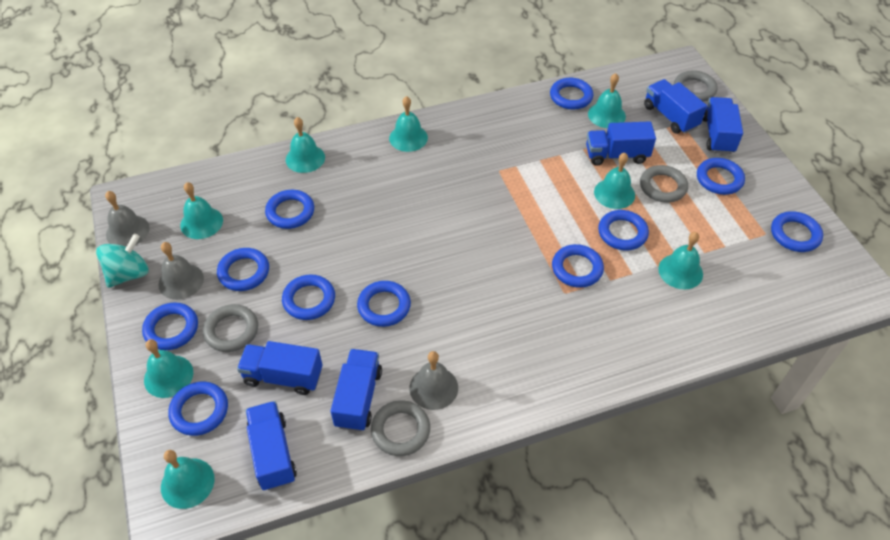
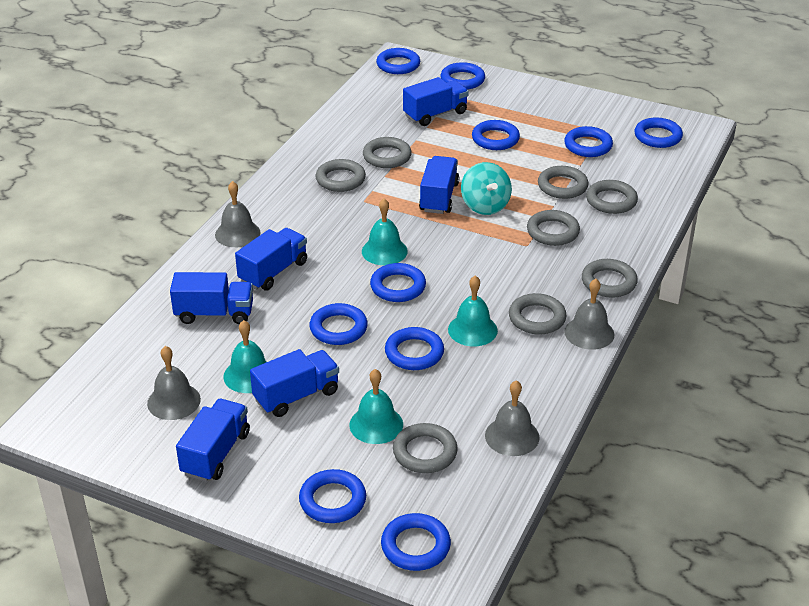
blue ring: [142,303,198,350] [168,382,228,436] [217,248,269,291] [265,190,314,229] [282,274,335,320] [357,281,411,327] [550,78,593,110] [552,244,604,288] [598,210,649,250] [697,158,745,195] [771,211,823,252] = 11 -> [299,469,366,523] [309,303,368,345] [370,263,426,302] [376,48,420,74] [381,513,451,571] [385,327,444,370] [441,62,485,90] [472,120,520,150] [564,126,613,157] [635,117,683,148] = 10
grey bell: [105,191,149,247] [158,242,204,300] [410,351,458,410] = 3 -> [147,346,201,420] [215,181,261,247] [485,380,540,456] [564,279,614,350] = 4
grey ring: [203,304,258,352] [371,400,430,456] [640,165,688,203] [674,70,717,102] = 4 -> [315,159,366,192] [363,137,412,168] [393,423,458,473] [509,293,567,334] [527,210,580,246] [538,166,588,199] [582,259,638,298] [586,180,638,214] = 8
turquoise bell: [144,339,193,398] [161,450,215,509] [180,182,223,239] [286,117,325,173] [389,96,428,152] [588,73,626,128] [594,153,635,209] [658,232,703,289] = 8 -> [223,320,267,393] [349,369,403,444] [362,199,408,265] [448,276,498,346] = 4

